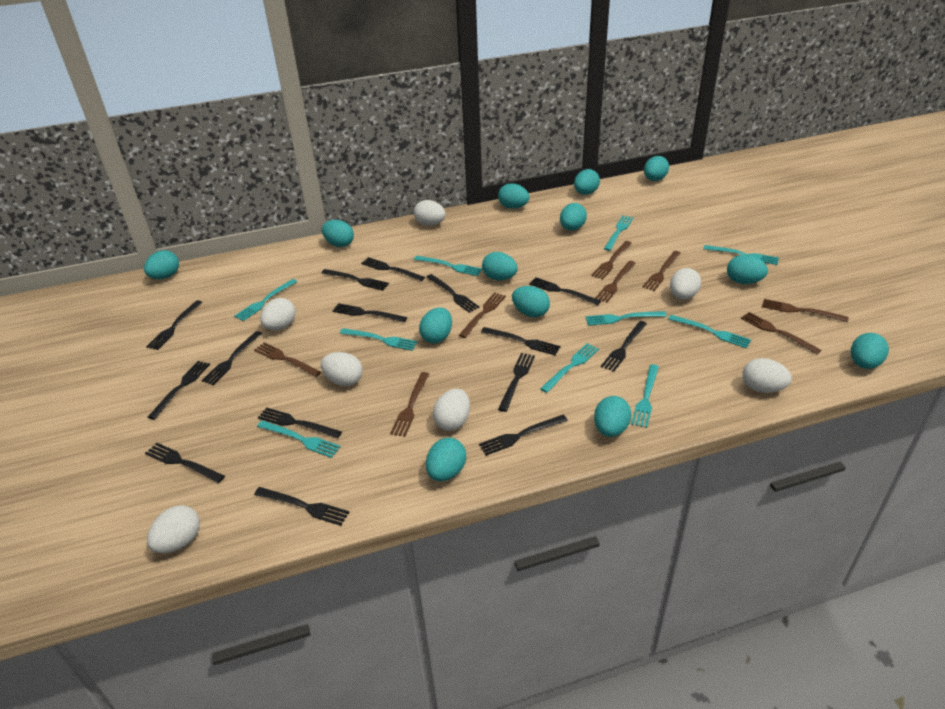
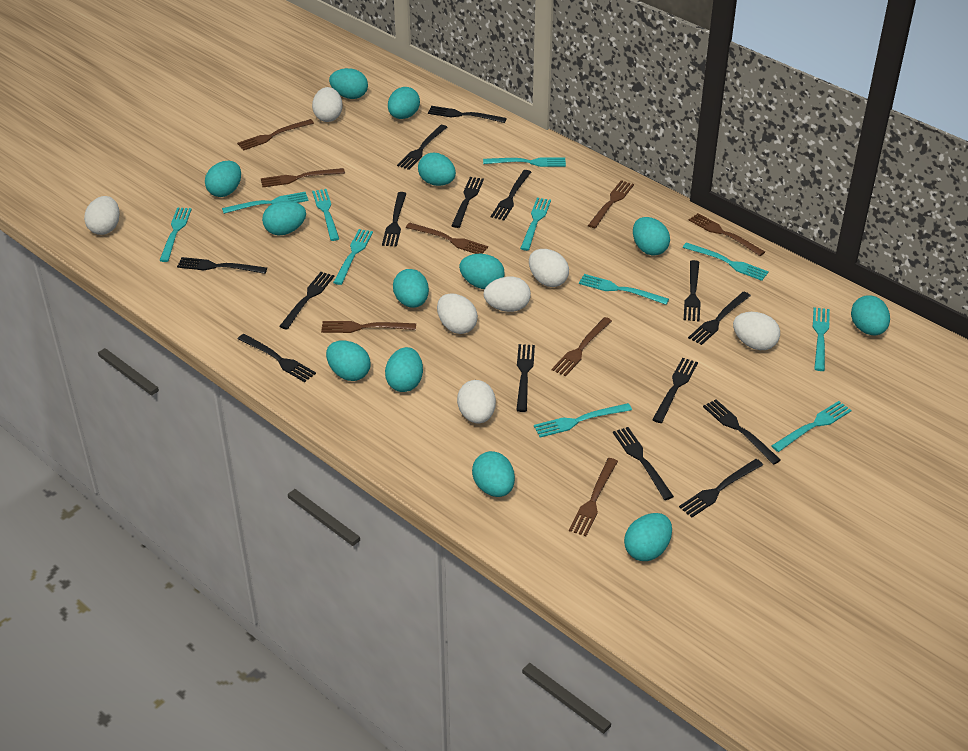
turquoise fork: [234,279,297,321] [257,420,341,458] [340,328,418,351] [414,256,483,276] [540,343,599,393] [585,311,667,325] [604,215,634,251] [631,364,659,428] [668,315,751,348] [703,245,779,265] = 10 -> [159,208,192,262] [222,192,309,214] [312,189,339,241] [333,229,373,285] [483,158,566,167] [520,198,551,251] [534,403,632,438] [579,274,669,305] [682,242,769,281] [771,401,852,452] [813,307,830,371] = 11

